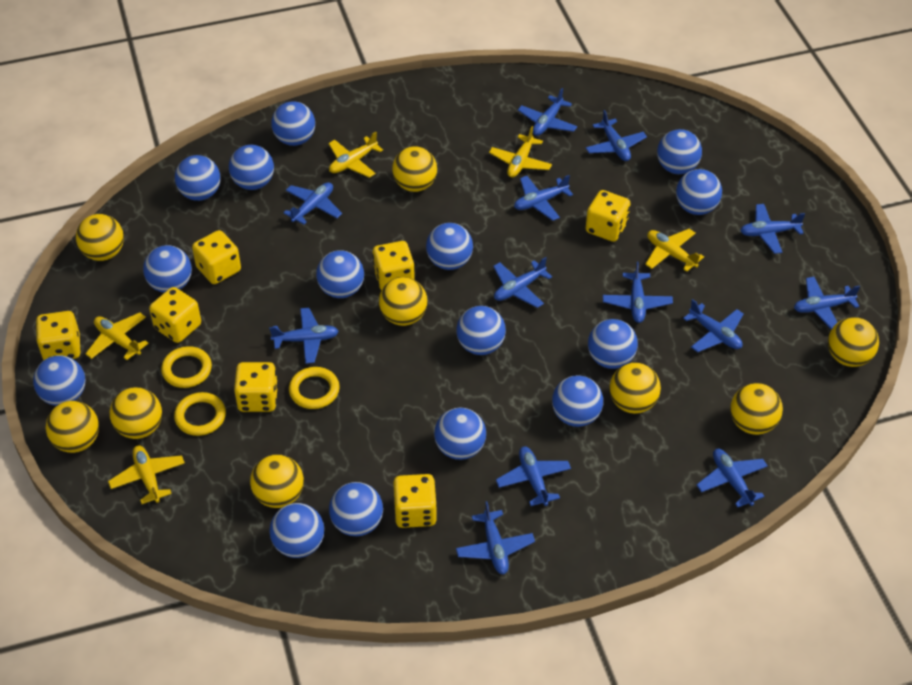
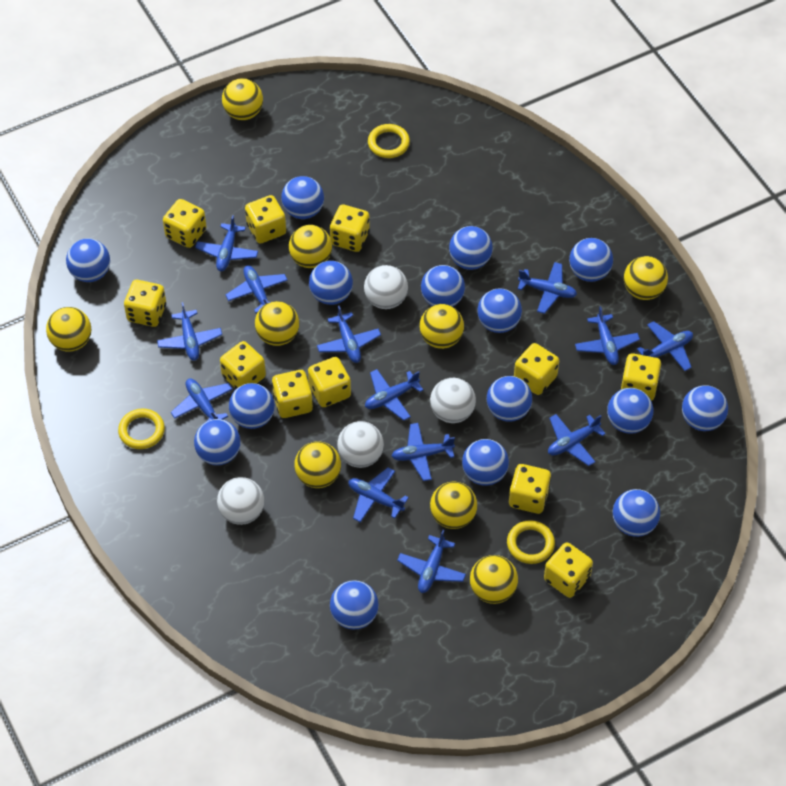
white ball: none = 0 -> [217,477,264,525] [337,421,384,468] [364,265,408,309] [430,378,476,423] = 4
yellow dice: [36,311,80,360] [149,287,201,343] [192,230,241,284] [234,362,278,412] [372,241,415,291] [393,474,437,528] [586,190,630,242] = 7 -> [124,280,166,327] [163,199,207,248] [220,341,266,389] [245,195,286,243] [272,370,313,418] [308,357,351,407] [330,205,370,252] [509,464,551,514] [514,343,559,395] [544,542,593,598] [620,353,661,401] = 11
yellow plane: [85,313,149,360] [108,445,185,504] [329,132,383,178] [489,126,552,178] [645,229,704,272] = 5 -> none = 0

